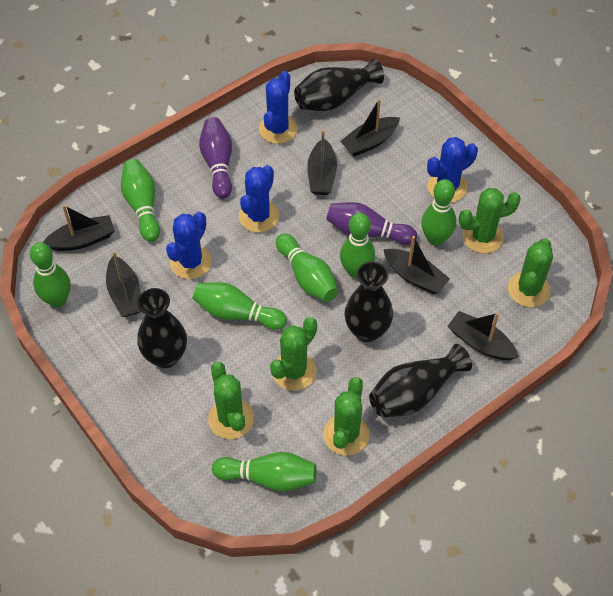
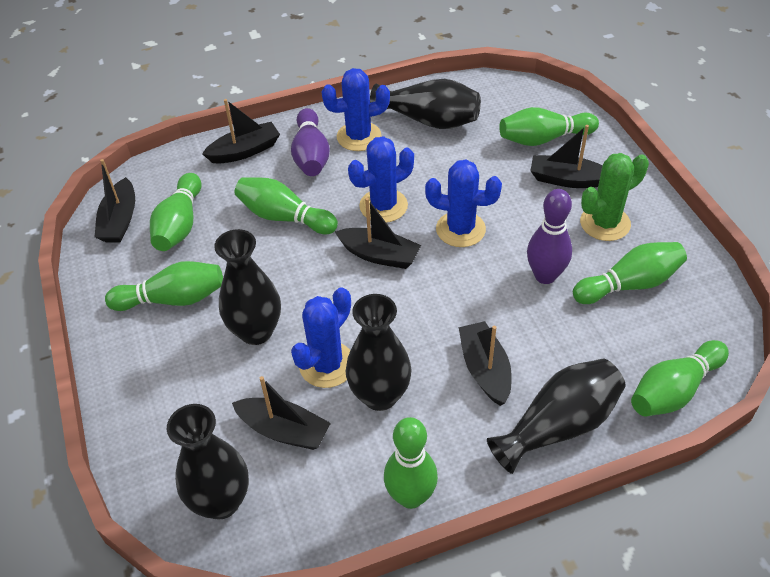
black vase: [137,288,187,368] [294,59,384,111] [344,261,393,342] [369,344,472,418] = 4 -> [167,404,249,520] [214,229,281,345] [346,294,412,411] [370,79,481,129] [487,359,626,474] = 5
green cactus: [208,362,254,439] [270,317,317,391] [323,377,369,456] [459,188,521,254] [508,238,553,307] = 5 -> [580,153,649,241] = 1

